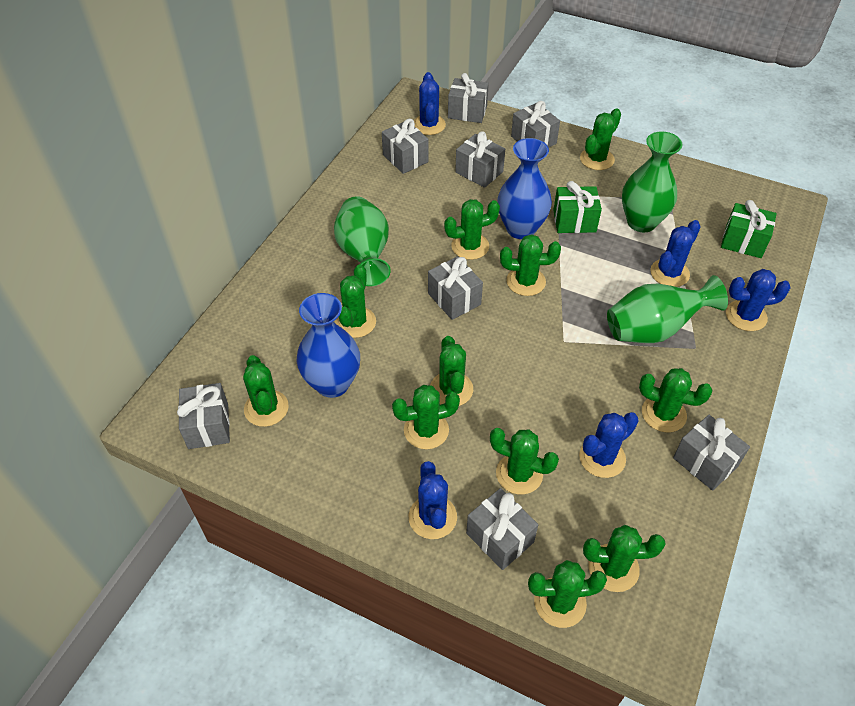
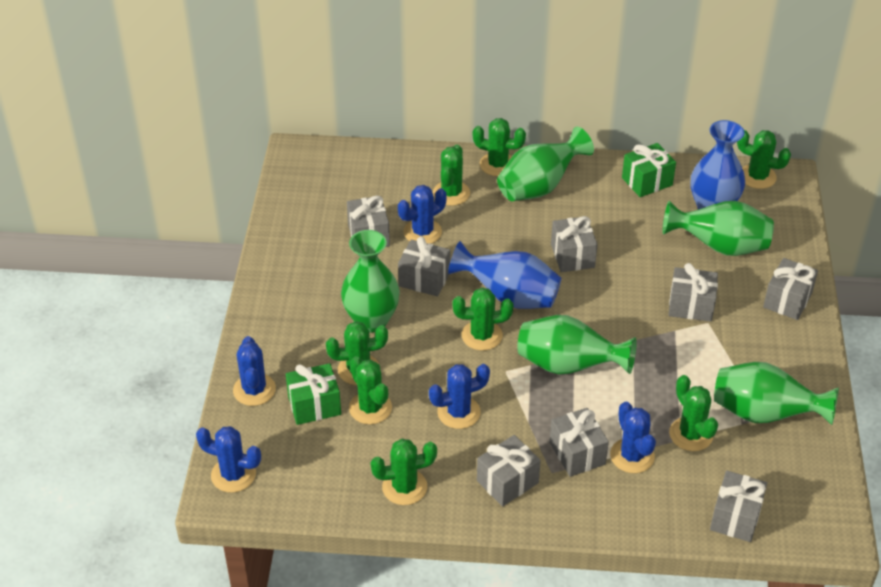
green cactus: [243,355,289,427] [335,264,376,338] [392,385,460,449] [430,336,473,406] [444,199,500,260] [490,428,559,494] [500,234,561,296] [528,560,607,628] [580,108,621,170] [583,525,666,592] [639,368,712,432] = 11 -> [326,321,388,385] [349,356,392,424] [370,439,437,505] [433,145,470,206] [452,287,513,351] [473,118,526,176] [669,375,718,451] [737,130,791,189] = 8
green vase: [334,196,391,286] [607,275,728,343] [622,131,683,232] = 3 -> [341,230,400,333] [497,127,594,201] [518,315,637,375] [663,201,774,256] [714,362,839,425] = 5

